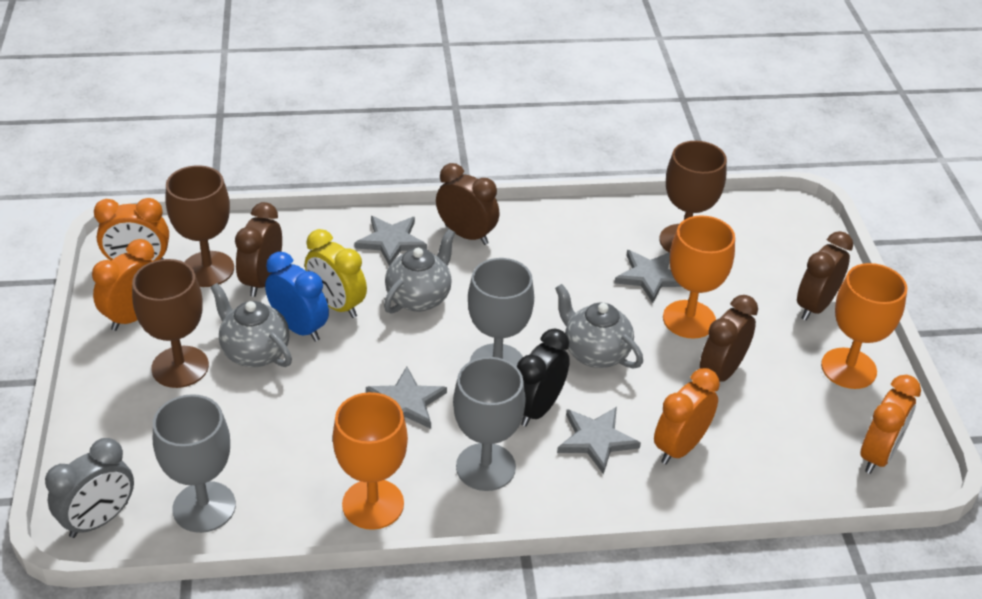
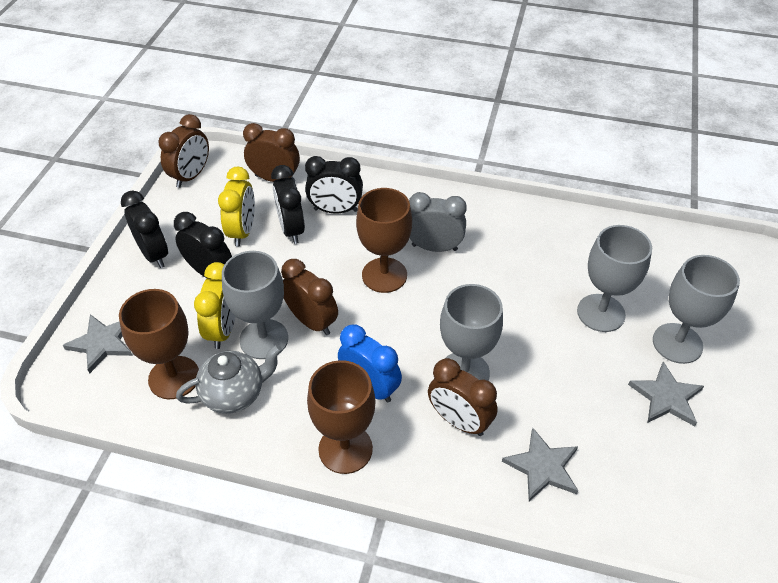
black clock: [517,329,570,426] = 1 -> [121,190,168,268] [174,212,232,278] [271,165,305,244] [305,156,363,214] = 4
grey goblet: [153,394,236,533] [453,357,526,491] [468,258,534,367] = 3 -> [222,251,288,359] [440,284,503,381] [577,225,652,332] [653,255,740,364] = 4
grey star: [354,216,427,265] [366,366,447,429] [557,407,641,474] [615,250,682,303] = 4 -> [63,314,133,373] [502,428,578,501] [628,362,704,426] = 3
grey teapot: [210,283,292,367] [384,229,455,313] [555,284,643,369] = 3 -> [176,345,282,414] = 1
orange clock: [92,239,154,331] [94,198,169,261] [654,368,720,464] [860,375,921,474] = 4 -> none = 0
orange goblet: [333,392,408,530] [663,215,735,338] [821,263,907,389] = 3 -> none = 0
yellow clock: [305,229,367,318] = 1 -> [194,262,236,349] [218,167,255,247] = 2

